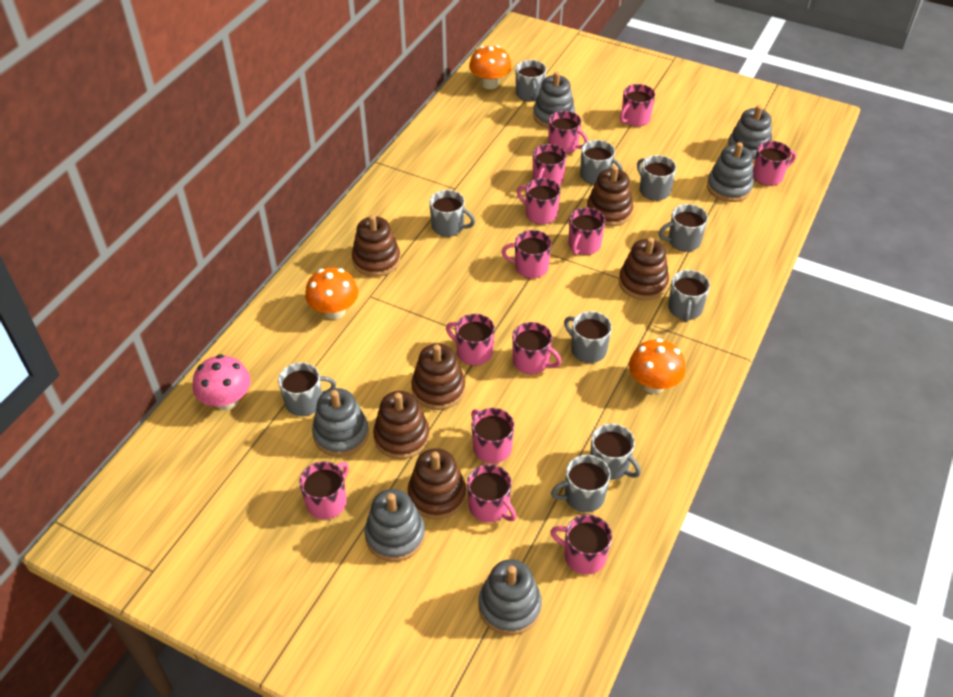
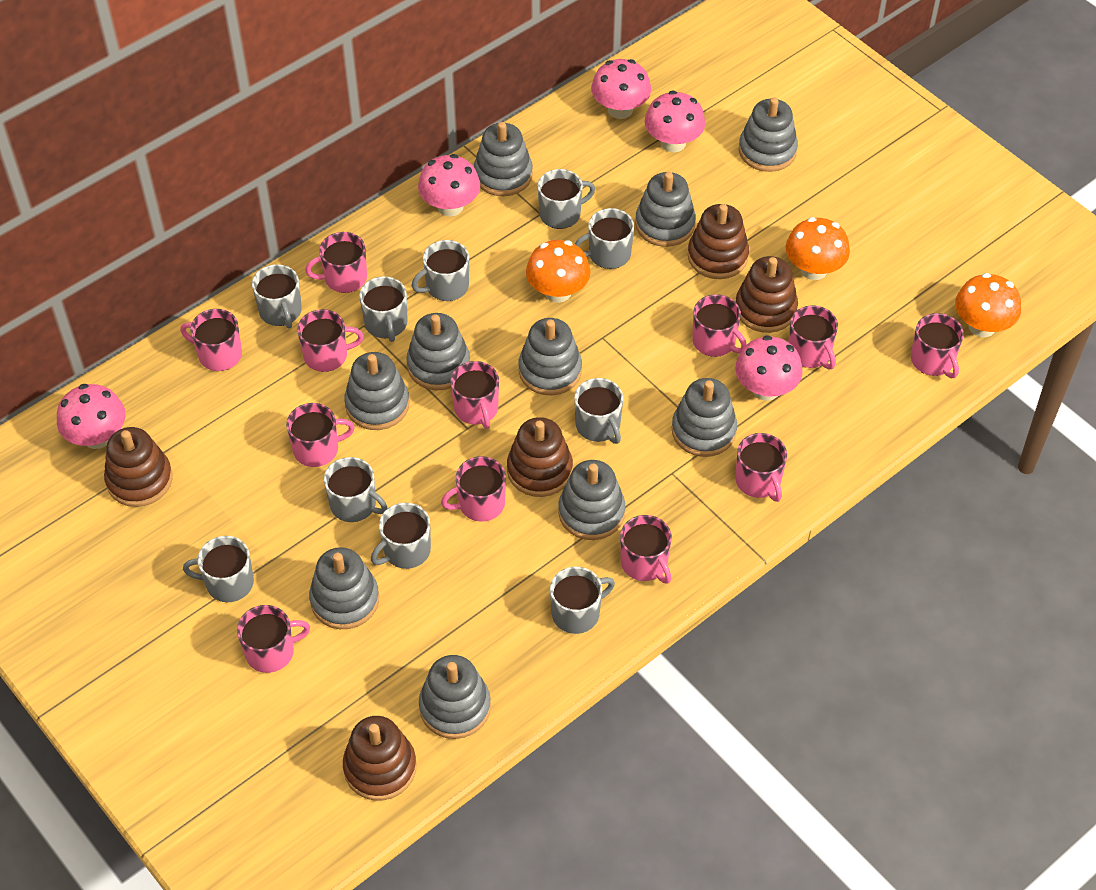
brown stacking toy: [352,215,400,277] [373,391,430,459] [408,448,466,520] [411,344,465,410] [587,166,633,226] [619,237,669,300] = 6 -> [104,427,173,507] [343,716,416,801] [507,417,573,497] [688,204,749,279] [736,256,798,333] = 5
grey stacking toy: [312,388,369,457] [364,489,425,562] [478,559,542,635] [533,71,575,128] [707,142,754,202] [727,105,772,164] = 6 -> [309,547,379,629] [344,352,409,430] [406,313,470,390] [419,655,491,739] [474,122,533,196] [519,318,582,395] [558,460,625,540] [635,172,696,247] [672,378,737,457] [739,97,798,172] = 10
pink mug: [299,461,349,519] [446,314,495,366] [467,464,517,522] [471,408,514,464] [502,230,552,278] [512,322,561,374] [517,178,561,225] [533,144,567,186] [548,111,588,154] [550,514,612,575] [568,207,605,255] [620,84,655,127] [753,141,796,186] = 13 -> [180,309,242,371] [237,605,310,673] [286,403,355,467] [297,309,364,372] [305,232,367,293] [441,456,506,522] [450,361,499,429] [620,515,672,584] [692,294,747,357] [735,433,787,502] [788,305,838,369] [911,313,964,378] = 12
pink mushroom: [193,354,251,410] = 1 -> [57,384,126,449] [418,154,480,216] [591,59,651,119] [645,90,705,153] [735,335,803,401] = 5

